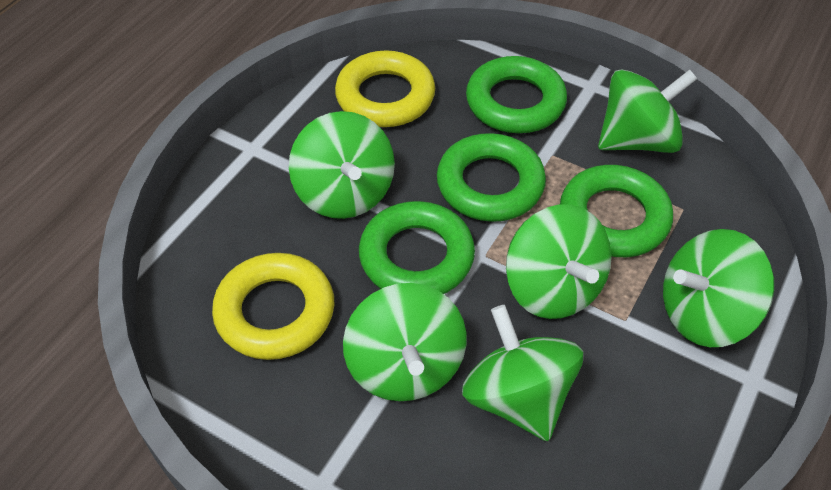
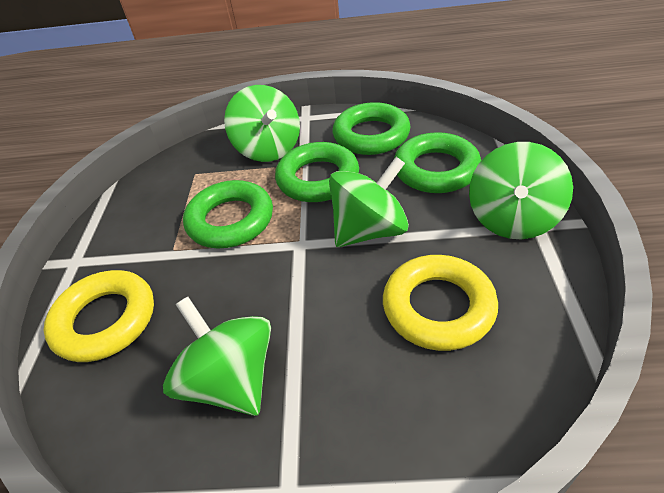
green spinning top: [289,111,395,219] [343,283,466,401] [462,305,583,441] [506,204,612,319] [598,69,697,153] [663,229,774,347] = 6 -> [163,297,271,416] [224,85,300,162] [329,157,409,247] [469,142,573,239] = 4

